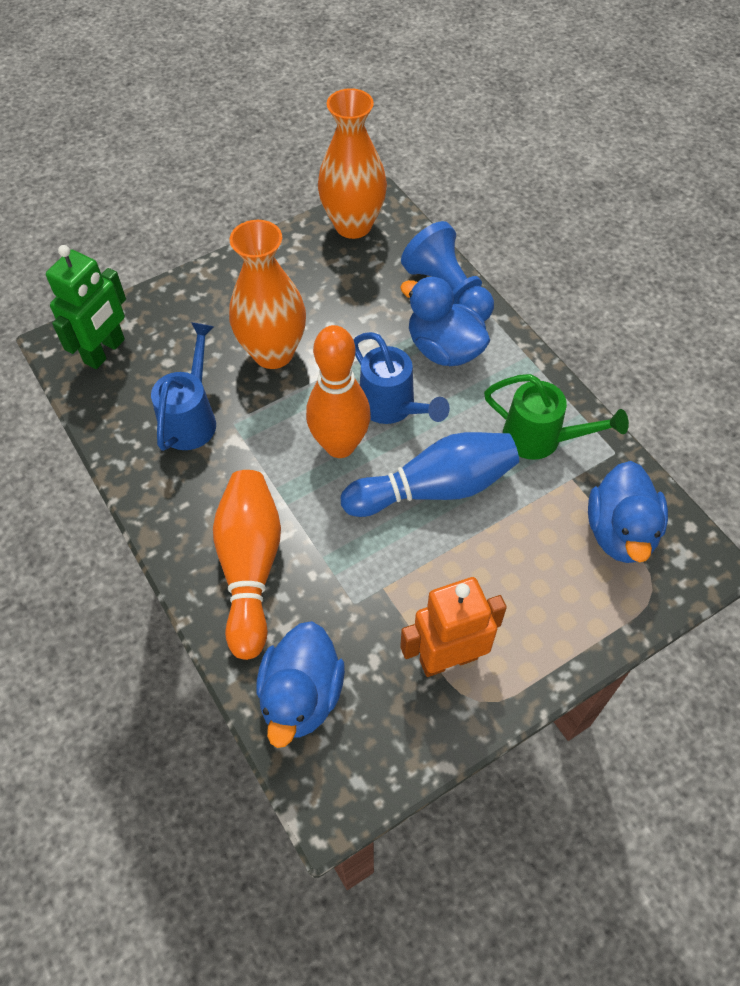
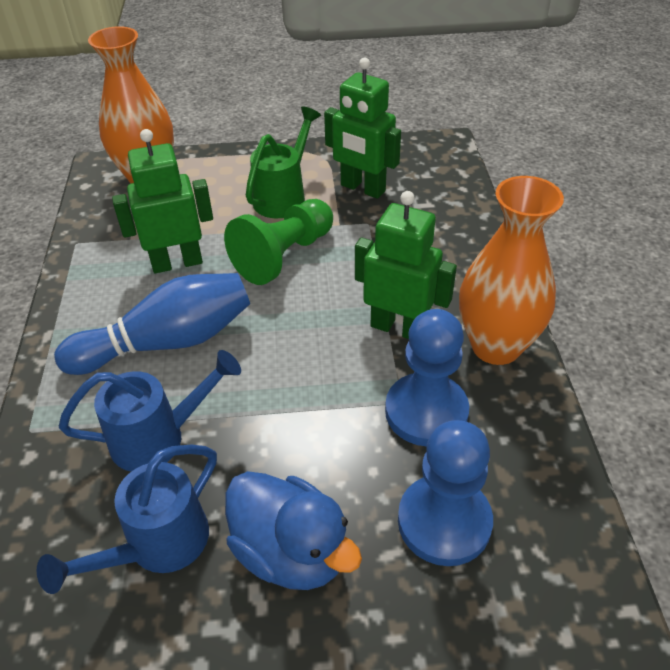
blue duck: [256,621,345,748] [400,276,490,366] [588,461,668,563] = 3 -> [225,471,362,590] = 1
blue pawn: [401,221,494,321] = 1 -> [385,309,469,447] [398,420,493,566] = 2
green pawn: none = 0 -> [224,199,333,285] = 1
green robot: [46,245,126,369] = 1 -> [112,129,213,273] [324,58,401,199] [355,191,457,339] = 3
orange bowling pin: [213,470,281,660] [306,325,371,458] = 2 -> none = 0
orange robot: [400,577,507,677] = 1 -> none = 0

